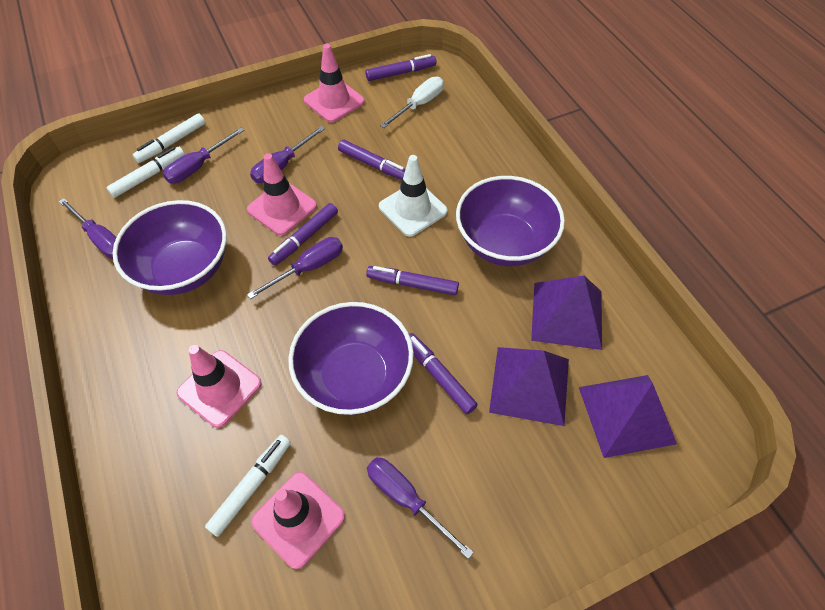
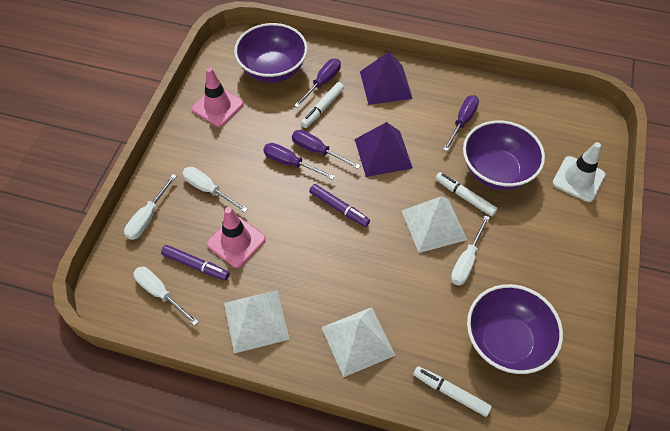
pink traffic cone: [176,345,262,428] [247,153,317,235] [251,472,345,569] [304,44,365,122] = 4 -> [192,67,244,127] [207,207,266,268] = 2
purple marker: [268,203,338,266] [338,140,405,180] [365,54,437,81] [366,266,459,295] [409,333,478,414] = 5 -> [161,245,230,280] [309,184,370,227] = 2
purple pyramid: [489,347,569,426] [531,276,602,350] [579,375,677,458] = 3 -> [355,122,413,177] [360,52,413,105] = 2
purple screwdriver: [59,198,116,259] [163,127,244,184] [247,237,343,299] [250,126,325,183] [367,458,474,559] = 5 -> [263,143,335,180] [292,130,360,169] [294,59,341,108] [443,95,479,151] = 4
white pyramid: none = 0 -> [224,290,290,354] [321,307,396,377] [401,196,467,253] = 3
white screwdriver: [380,77,444,128] = 1 -> [124,174,177,240] [133,267,198,326] [182,167,248,213] [451,215,490,286] = 4

